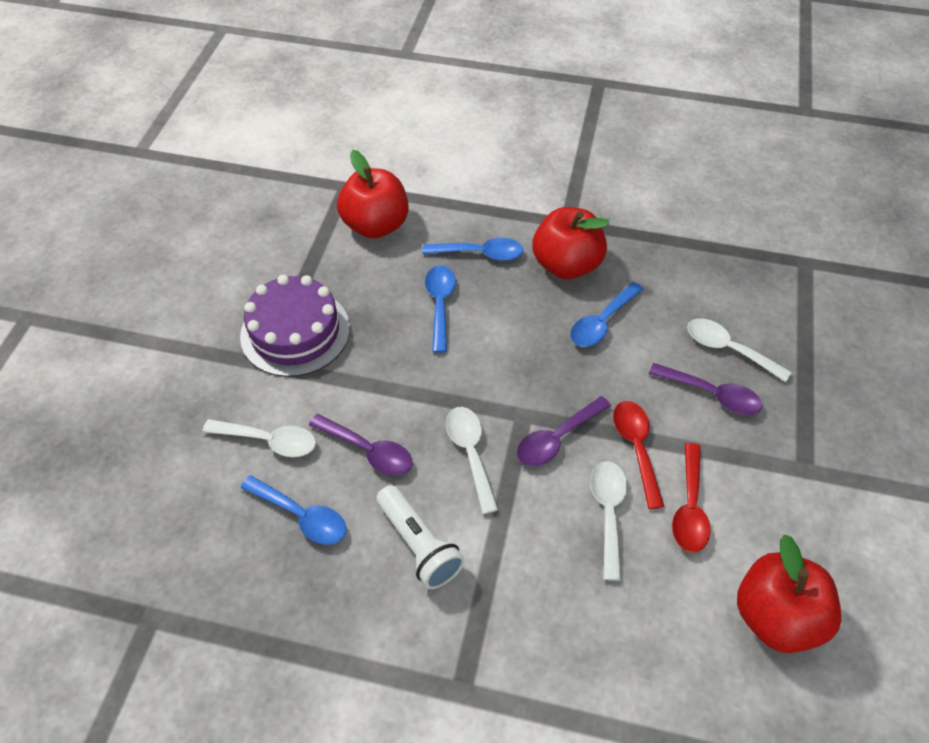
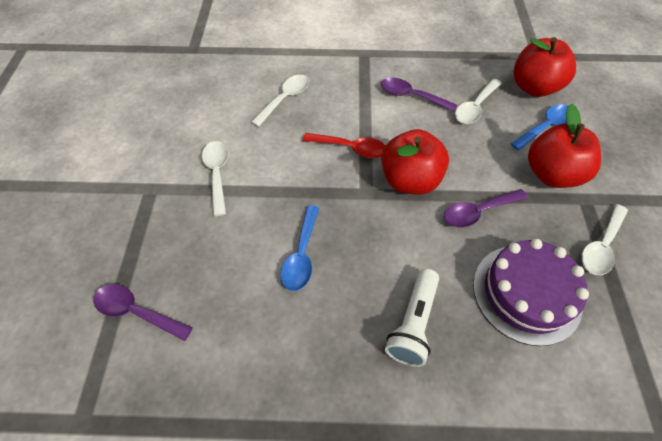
blue spoon: [240,475,346,545] [422,238,523,261] [425,265,456,353] [570,282,643,347] = 4 -> [280,205,319,291] [511,104,568,151] = 2
red spoon: [613,401,664,509] [672,443,711,552] = 2 -> [303,133,386,158] = 1

